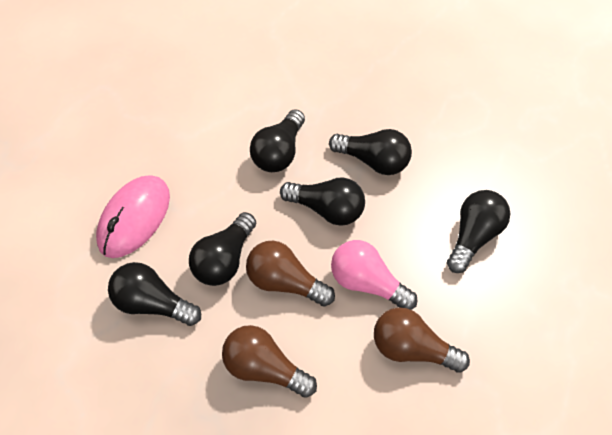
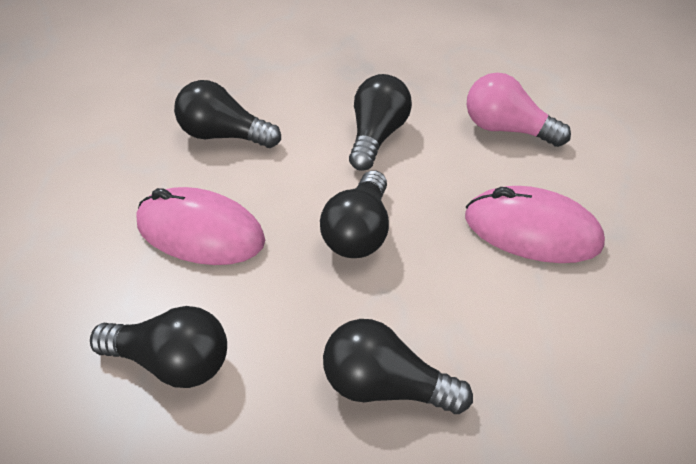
black light bulb: [108,262,201,326] [189,212,256,286] [250,109,305,172] [280,177,365,226] [329,129,412,175] [447,190,511,273] = 6 -> [90,306,227,388] [174,80,281,148] [320,170,389,258] [323,319,473,414] [349,74,412,171] = 5
brown light bulb: [222,325,317,398] [246,240,335,307] [374,308,470,373] = 3 -> none = 0
pink mouse: [96,175,170,258] = 1 -> [136,187,265,265] [465,186,605,263] = 2

